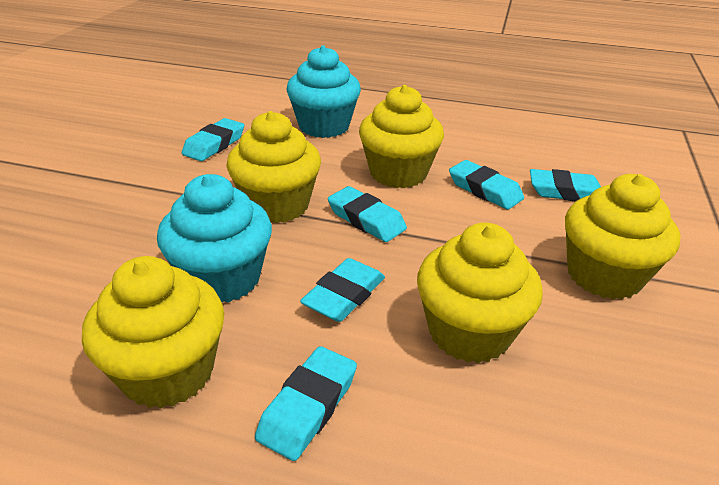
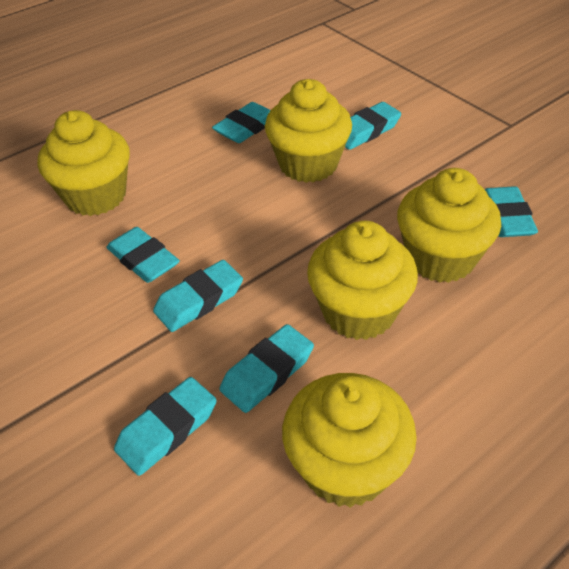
turquoise cupcake: [157,174,272,303] [286,45,361,138] = 2 -> none = 0
turquoise eraser: [182,118,244,161] [255,346,357,461] [300,258,385,322] [328,186,407,242] [449,160,524,210] [530,169,601,201] = 6 -> [107,227,180,283] [114,377,217,476] [153,260,243,332] [212,102,270,143] [219,324,314,413] [345,102,401,150] [484,186,538,237] = 7

